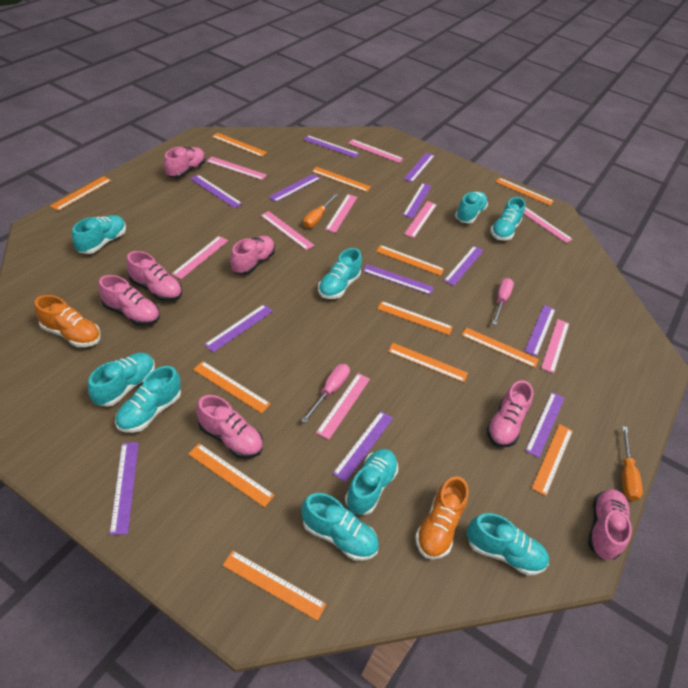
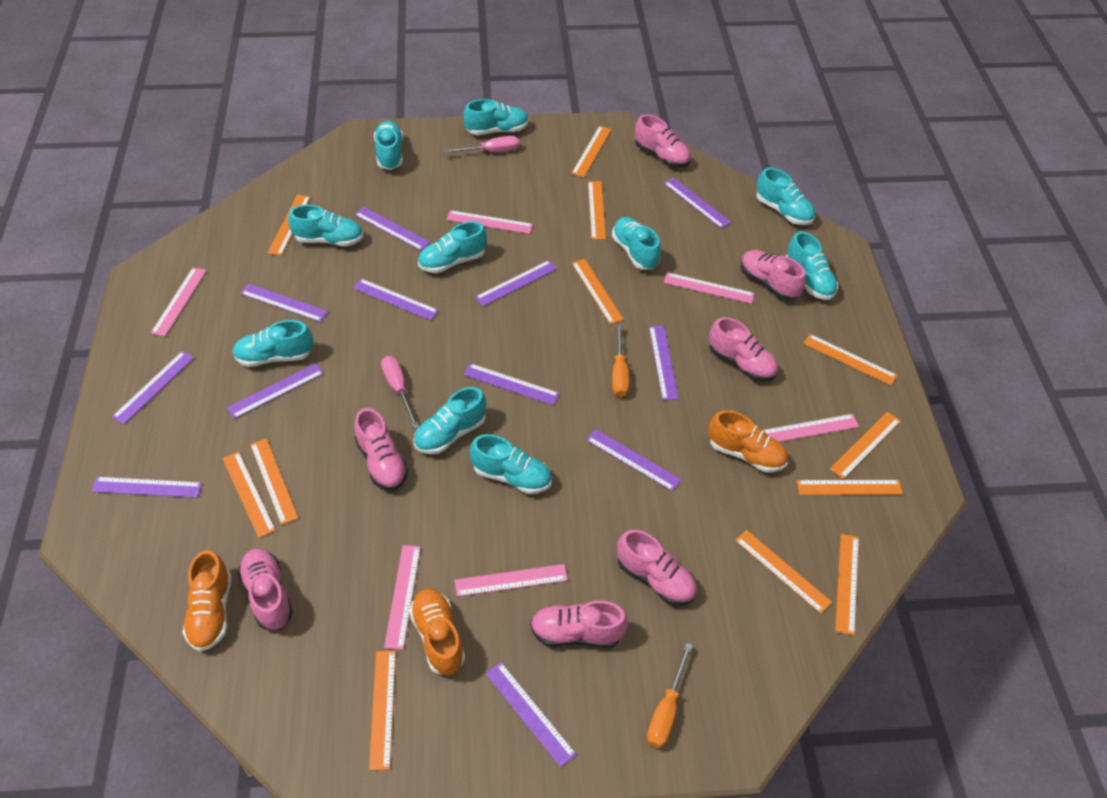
orange shoe: [34,295,101,347] [415,476,469,559] = 2 -> [182,550,231,652] [409,589,465,675] [708,410,788,472] = 3
pink ruler: [171,236,228,279] [206,156,267,180] [260,211,315,250] [316,373,370,440] [325,194,357,233] [348,139,404,163] [404,201,437,238] [524,207,573,243] [541,319,569,374] = 9 -> [151,267,207,337] [384,545,421,650] [446,210,533,234] [455,564,568,597] [664,272,755,304] [763,414,859,442] = 6
turquoise shoe: [72,215,126,254] [88,353,155,407] [115,366,181,433] [301,493,379,561] [318,248,362,299] [345,449,398,515] [455,191,488,223] [467,513,549,576] [490,197,525,240] = 9 -> [233,320,314,367] [288,205,363,246] [374,121,403,170] [413,387,486,454] [418,221,487,273] [463,99,529,135] [470,434,552,494] [612,217,661,270] [756,168,815,225] [786,231,838,300] = 10

